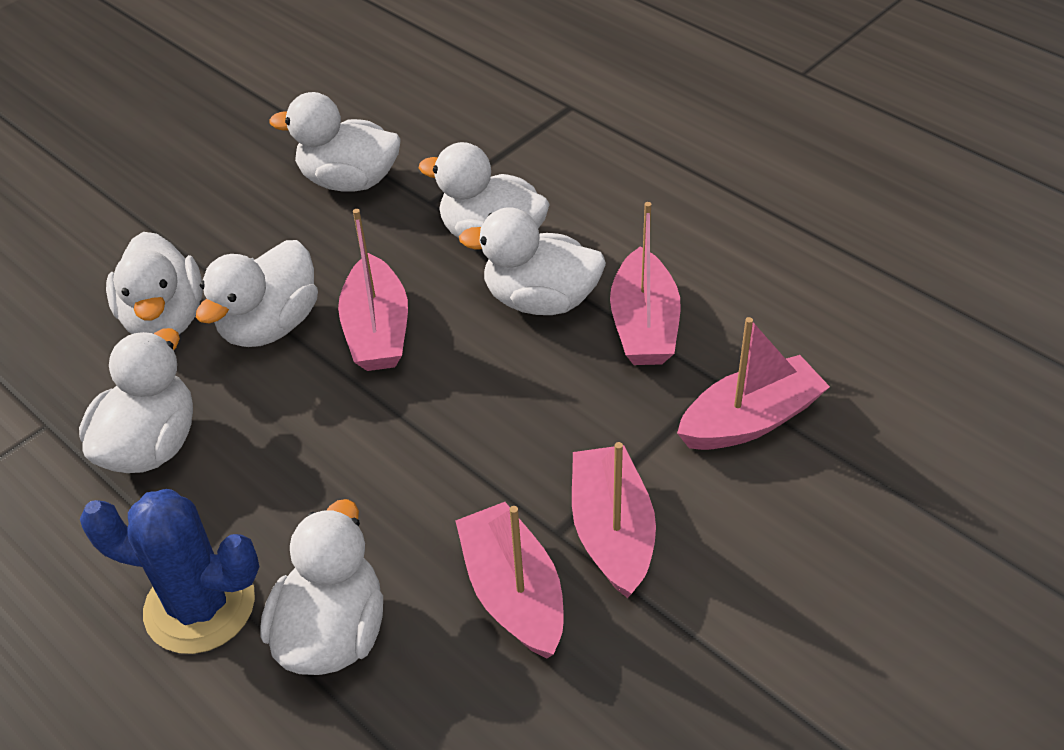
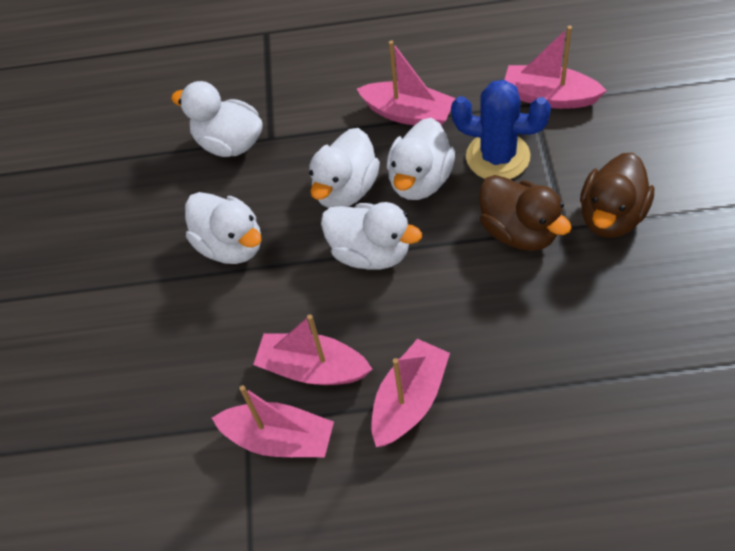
brown duck: none = 0 -> [479,175,571,251] [580,152,654,238] = 2
white duck: [79,328,193,473] [106,232,203,334] [196,240,318,347] [260,499,383,675] [270,92,400,192] [419,142,550,238] [459,207,606,315] = 7 -> [171,81,263,157] [185,192,262,264] [309,128,380,208] [321,202,422,270] [387,118,455,200] = 5

